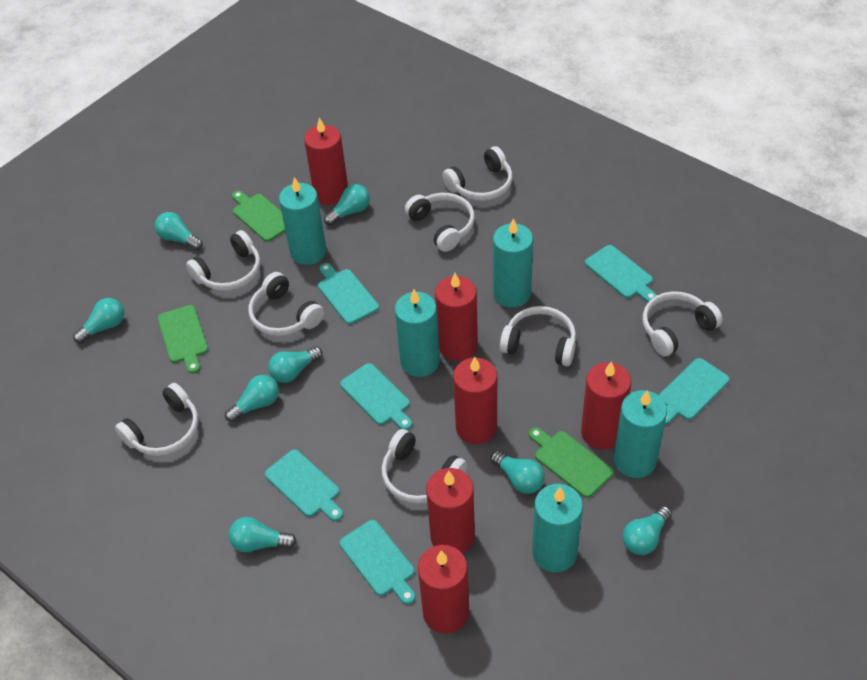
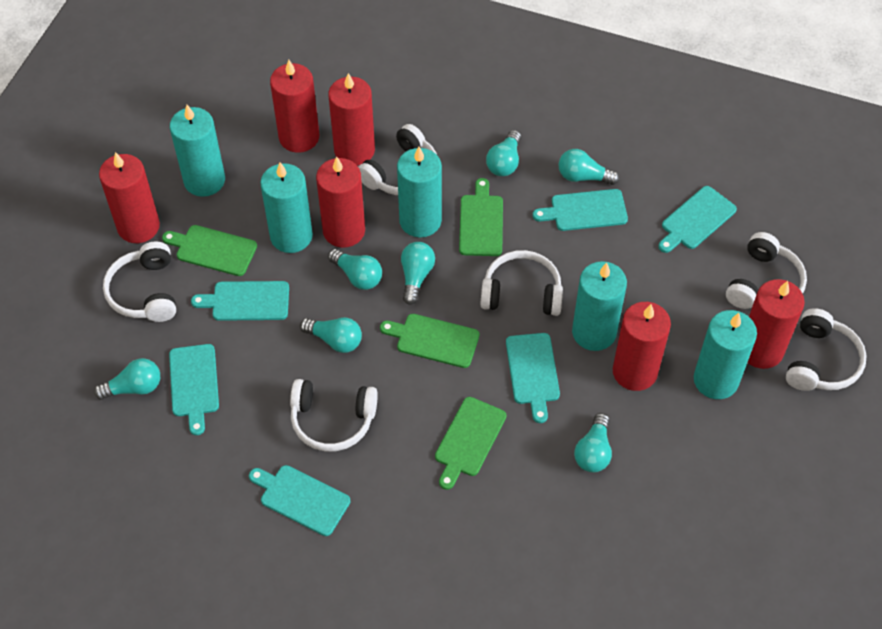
green cutting board: [157,305,208,374] [232,191,285,242] [529,427,614,498] = 3 -> [162,225,257,276] [380,314,480,368] [435,397,507,490] [459,178,503,256] = 4
turquoise light bulb: [73,298,124,344] [155,212,203,250] [225,375,279,422] [229,517,297,553] [268,347,323,383] [324,184,370,226] [490,450,545,494] [623,506,672,555] = 8 -> [94,358,160,400] [300,317,362,353] [328,249,382,290] [401,242,435,305] [486,130,521,176] [558,149,619,185] [574,413,612,472] = 7
white headphones: [115,383,198,456] [186,230,260,291] [249,272,324,336] [381,429,467,504] [405,193,475,252] [442,146,513,201] [500,306,576,366] [642,291,723,356] = 8 -> [103,241,176,322] [290,379,378,451] [358,124,437,195] [480,250,563,316] [726,232,807,309] [786,308,867,391] = 6

